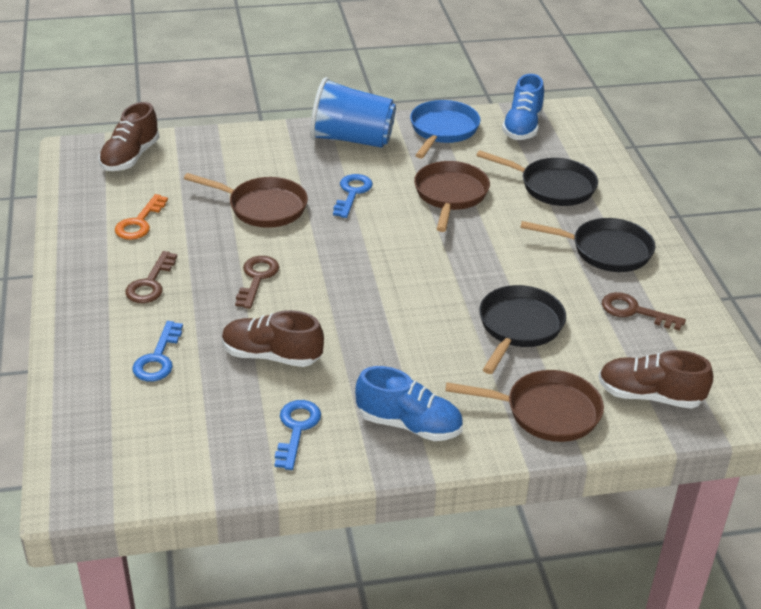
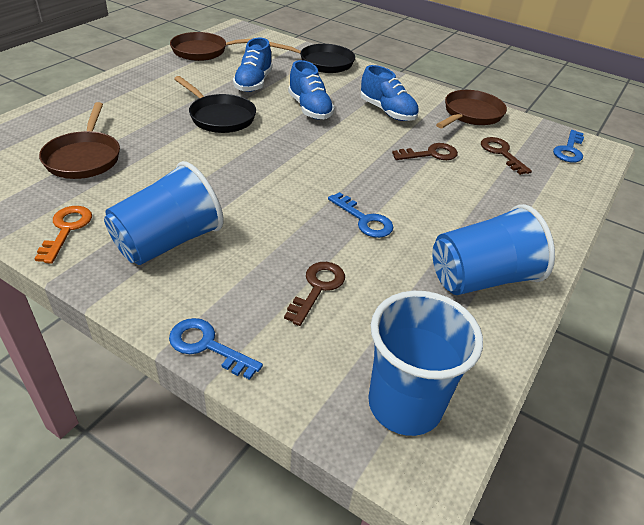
black pan: [476,150,598,206] [479,285,566,374] [520,218,655,272] = 3 -> [174,76,256,133] [269,42,355,73] = 2
blue cup: [310,77,396,148] = 1 -> [104,161,223,265] [368,291,483,436] [432,204,555,295] = 3
blue pan: [410,100,480,158] = 1 -> none = 0
blue shoe: [355,366,463,441] [502,74,544,140] = 2 -> [233,38,272,92] [288,60,335,119] [360,65,419,121] = 3
brown shoe: [99,102,160,171] [222,310,324,367] [598,350,713,409] = 3 -> none = 0

